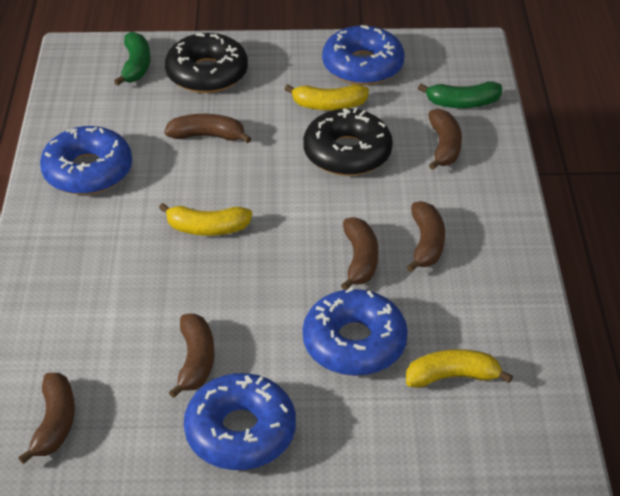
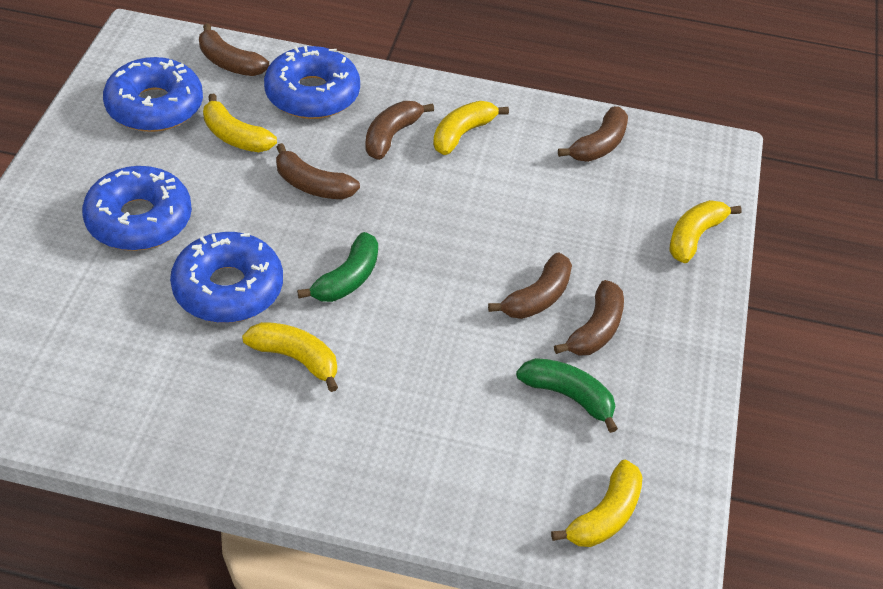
black donut: [165,33,248,93] [303,107,393,176] = 2 -> none = 0
yellow banana: [159,203,252,236] [285,84,369,110] [406,349,513,388] = 3 -> [203,94,277,152] [242,322,338,392] [433,101,509,155] [551,459,643,547] [669,200,742,263] = 5

